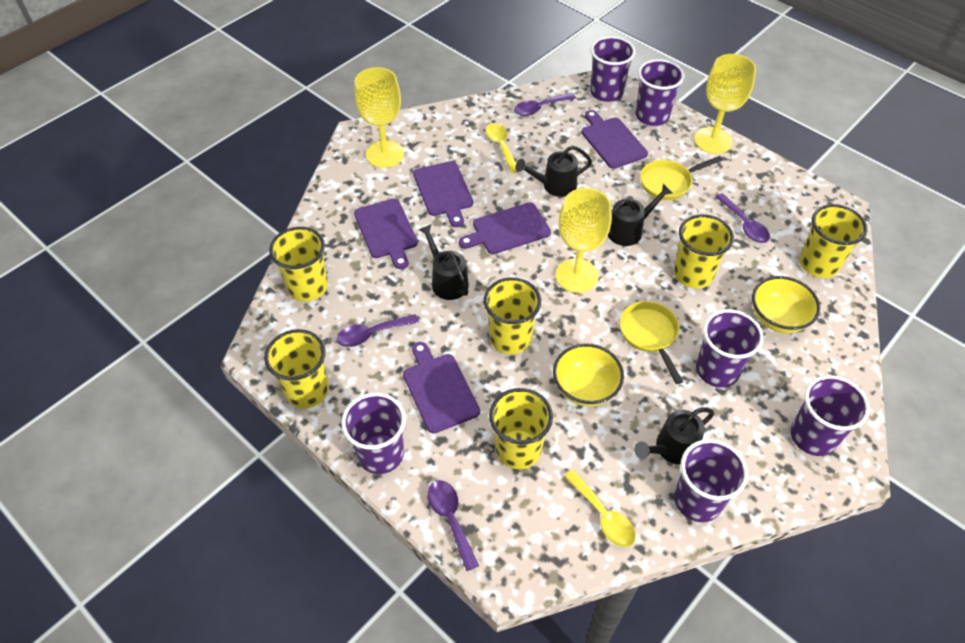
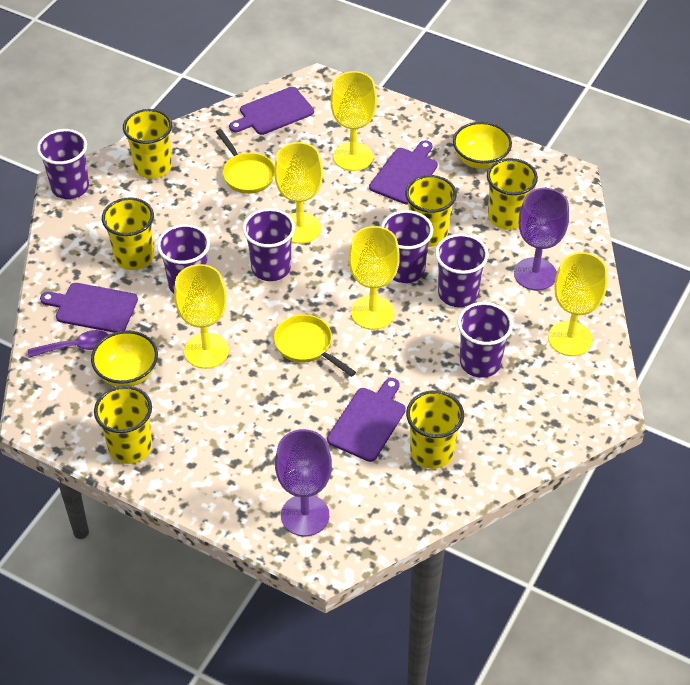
black watering can: [419,224,469,300] [515,145,592,197] [608,184,673,246] [634,407,714,465] = 4 -> none = 0
purple cutting board: [354,199,418,269] [403,342,480,433] [413,161,473,227] [459,202,551,254] [582,110,648,169] = 5 -> [40,283,138,333] [229,87,314,135] [327,378,406,462] [369,140,438,205] = 4
purple goblet: none = 0 -> [275,429,332,536] [514,188,569,291] = 2
purple spoon: [336,314,419,347] [428,480,479,571] [514,93,576,116] [715,193,770,243] = 4 -> [28,330,109,358] = 1
yellow goblet: [354,67,404,168] [556,188,612,293] [694,54,756,154] = 3 -> [174,264,229,369] [274,142,323,244] [330,71,377,171] [349,226,400,330] [548,252,607,356] = 5
yellow spoon: [486,123,517,173] [564,469,636,547] = 2 -> none = 0

